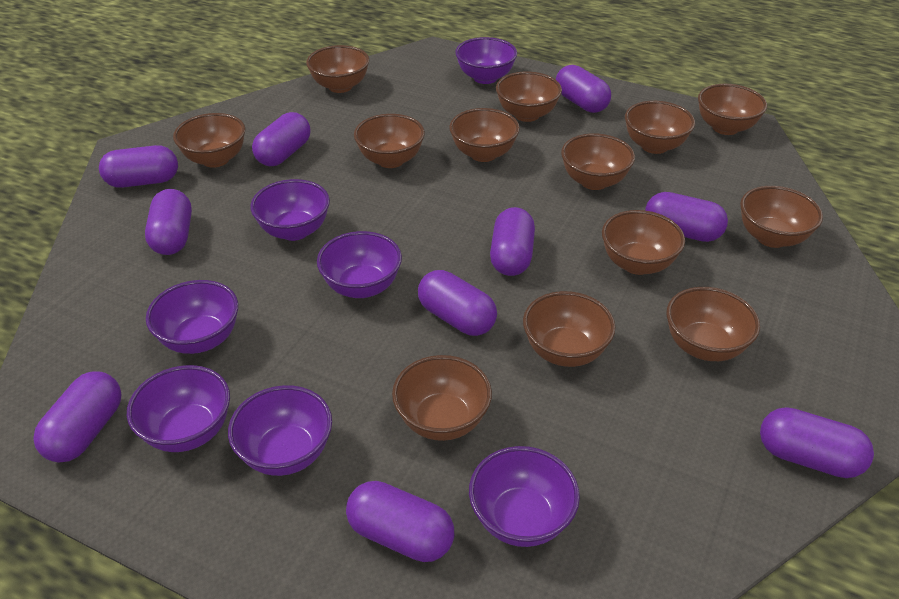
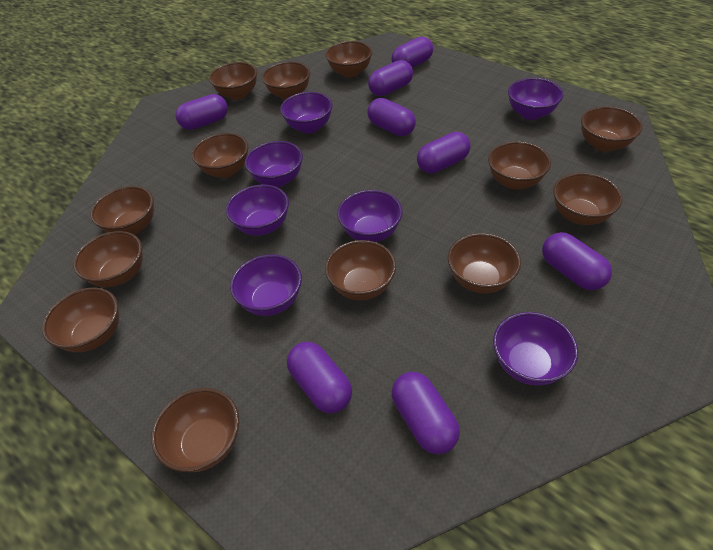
purple capsule: [33,371,122,462] [99,145,178,188] [145,189,192,255] [252,112,311,166] [346,481,454,562] [418,270,497,336] [490,207,535,276] [556,65,611,113] [645,192,728,242] [760,407,874,478] = 10 -> [176,94,228,130] [287,342,352,413] [367,98,416,136] [368,60,413,96] [392,37,433,68] [392,372,460,454] [417,132,470,173] [542,232,612,290] = 8

